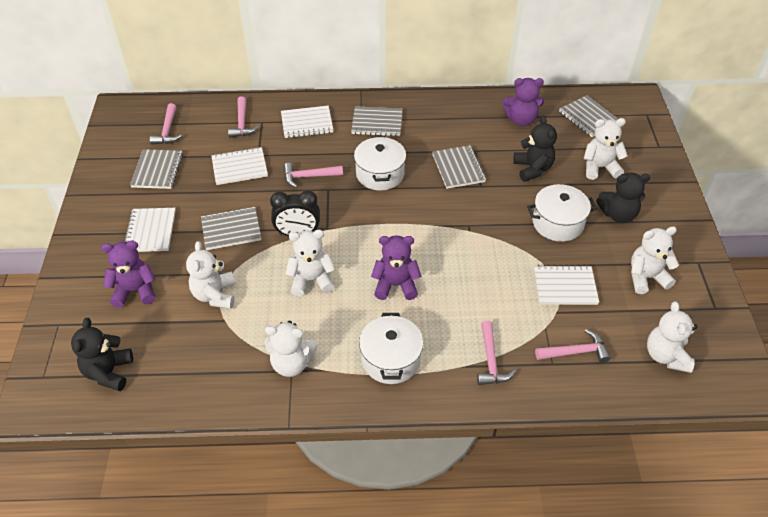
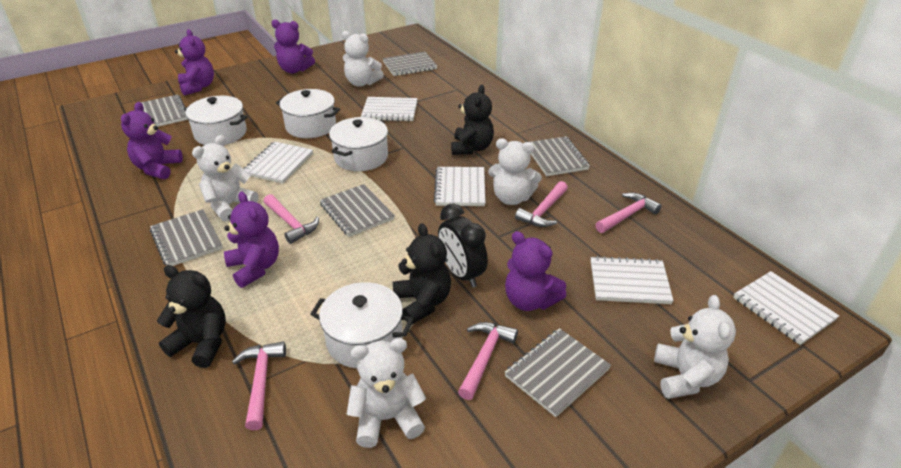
grey notebook: [130,149,183,189] [201,207,261,250] [351,106,403,136] [432,145,486,189] [559,95,618,137] = 5 -> [141,94,188,127] [150,209,223,266] [320,184,395,237] [383,52,437,76] [504,328,611,417] [531,136,590,176] = 6
purple teddy bear: [101,241,156,308] [371,235,422,300] [503,78,544,126] = 3 -> [121,102,183,179] [175,29,214,96] [224,191,279,288] [272,20,315,73] [505,231,567,311] = 5
white notebook: [124,208,176,252] [211,147,268,185] [281,106,333,138] [534,265,599,305] = 4 -> [243,141,313,184] [361,97,418,121] [434,167,486,206] [591,256,674,304] [733,271,839,345] = 5
white pot: [354,136,406,190] [359,313,423,384] [527,184,597,242] = 3 -> [184,96,248,145] [276,89,340,138] [311,282,413,368] [329,117,388,171] = 4
white teddy bear: [186,241,235,309] [264,321,318,377] [286,230,336,296] [584,118,628,180] [631,226,679,294] [647,301,698,373] = 6 -> [192,135,259,221] [342,31,384,87] [347,338,426,448] [488,138,542,205] [654,295,736,399] = 5

